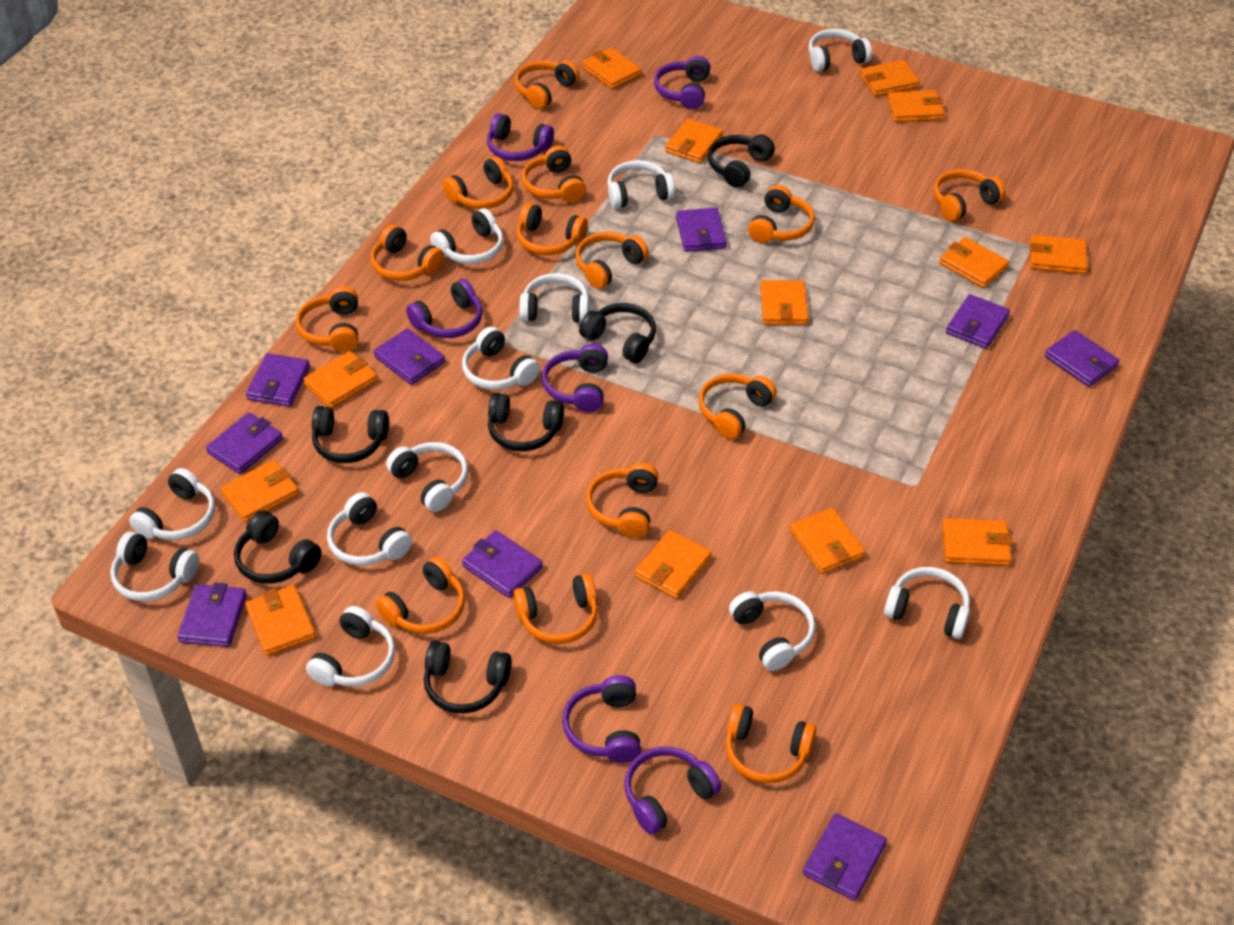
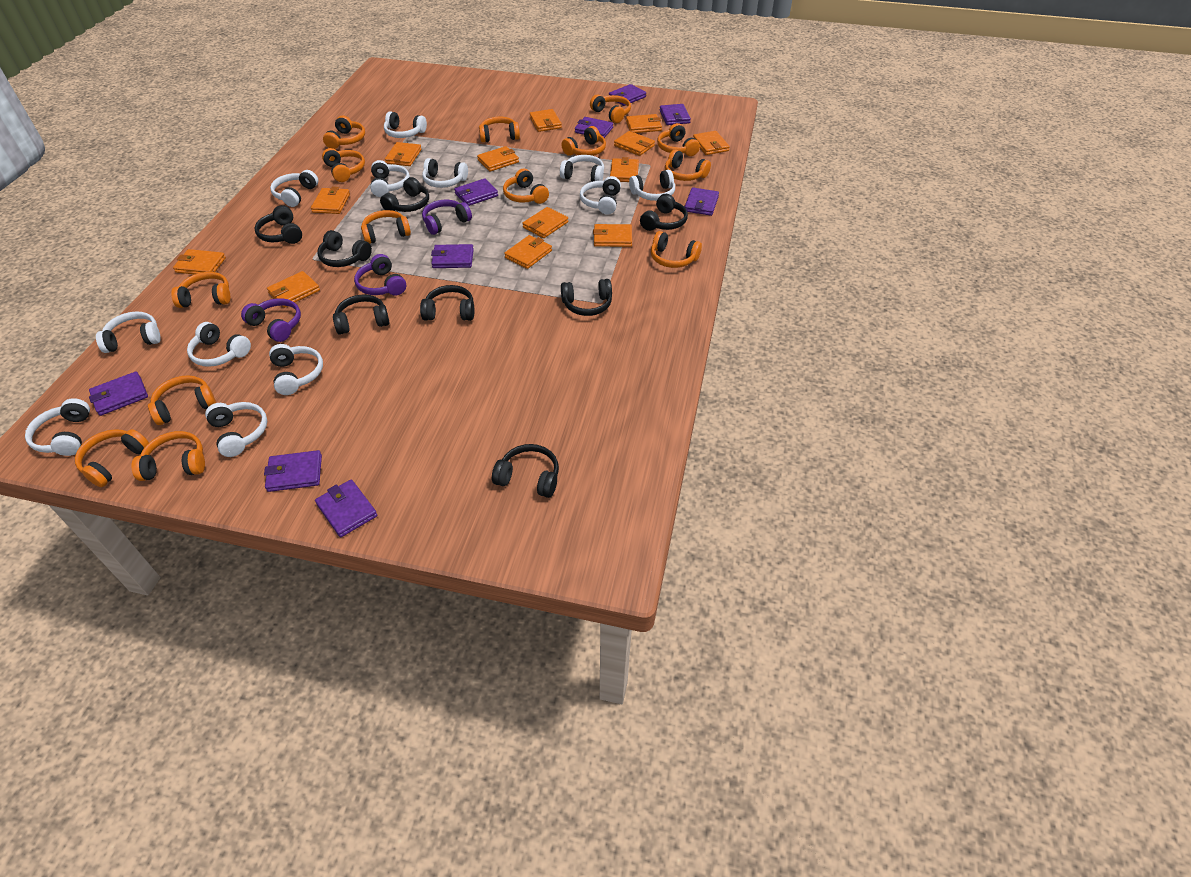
black headphones: [234,510,322,584] [312,406,389,463] [424,641,512,714] [488,393,564,451] [579,303,656,363] [708,135,775,188] = 6 -> [254,205,302,244] [317,230,372,267] [333,294,389,335] [380,177,429,212] [420,285,474,321] [492,444,559,498] [561,279,612,316] [640,194,688,231] = 8
purple headphones: [406,279,482,338] [487,113,554,161] [542,344,608,412] [562,675,641,763] [624,746,721,834] [654,56,711,109] = 6 -> [241,298,301,342] [354,254,406,296] [422,200,472,235] = 3

